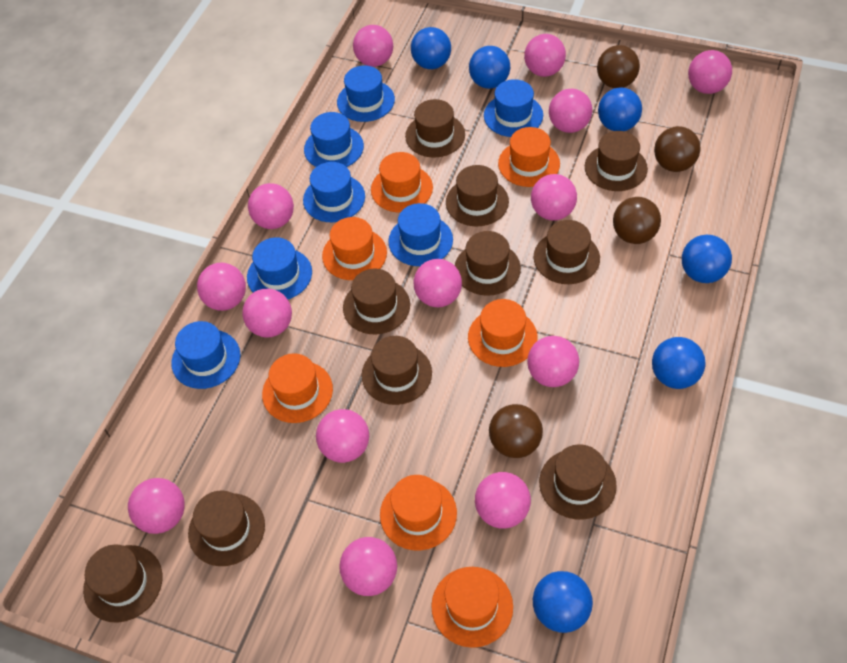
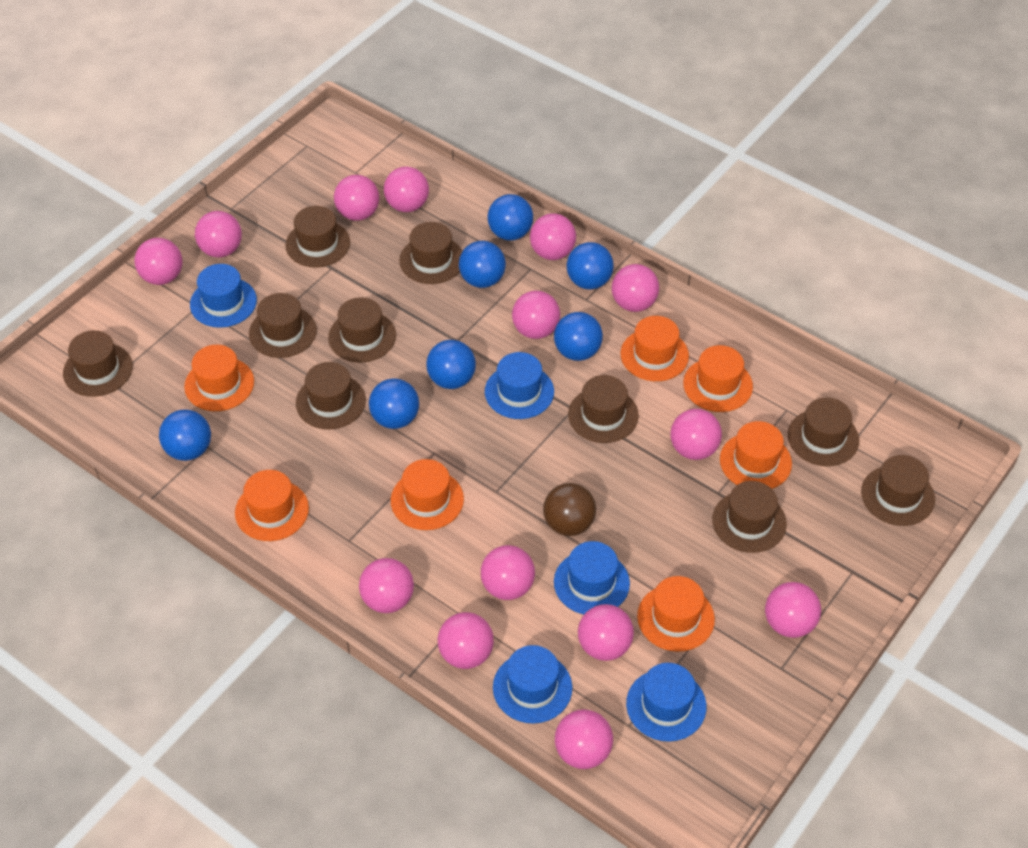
blue ball: [411,27,451,69] [469,46,510,89] [533,571,593,633] [598,88,642,131] [652,337,705,389] [682,235,732,283] = 6 -> [159,409,211,461] [369,378,419,429] [426,340,476,389] [459,241,506,288] [487,194,533,241] [554,312,603,361] [567,242,614,289] = 7
blue hat: [171,321,240,389] [247,237,312,299] [303,162,365,222] [304,112,364,167] [337,65,395,122] [388,203,453,266] [484,79,543,137] = 7 -> [190,264,257,328] [485,352,554,419] [493,645,572,724] [554,541,630,614] [626,663,707,742] = 5
brown ball: [489,404,543,458] [597,45,640,88] [613,197,661,244] [654,126,701,172] = 4 -> [543,483,596,536] = 1

